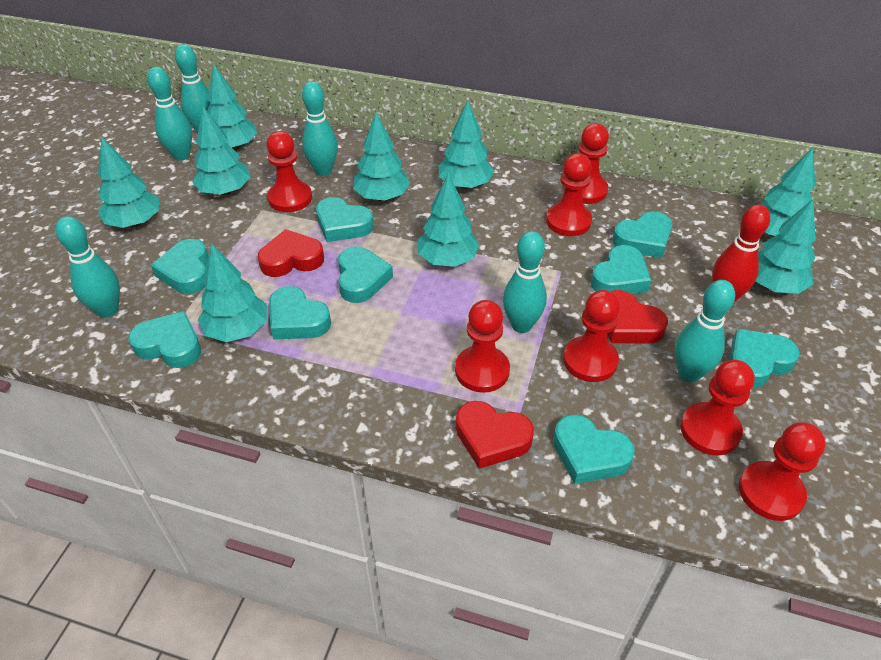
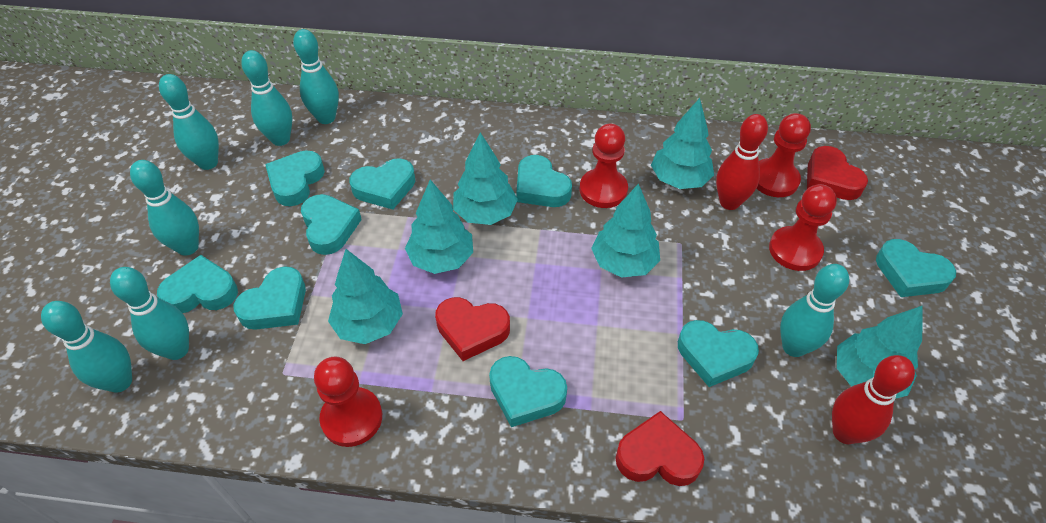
red bowling pin: [712,204,770,302] = 1 -> [716,114,768,210] [832,355,915,444] = 2
red pawn: [267,131,312,212] [455,300,510,393] [546,153,592,236] [563,290,620,382] [564,123,609,204] [680,360,755,456] [739,422,826,521] = 7 -> [314,357,382,447] [580,124,628,208] [756,113,811,197] [769,184,837,271] = 4
turquoise bowling pin: [55,216,120,318] [147,67,192,160] [175,44,210,133] [302,81,338,176] [503,231,547,333] [675,280,735,382] = 6 -> [41,301,132,393] [110,267,189,360] [130,160,199,256] [159,74,219,170] [241,50,292,146] [293,29,339,124] [780,264,849,357] = 7
turquoise tree: [98,137,159,228] [192,107,250,195] [198,244,267,342] [207,65,257,150] [353,113,410,201] [417,173,479,267] [439,101,494,189] [755,199,816,294] [759,148,815,237] = 9 -> [328,249,403,344] [405,180,473,274] [453,132,518,225] [591,183,660,278] [651,98,714,189] [837,305,923,399] = 6

